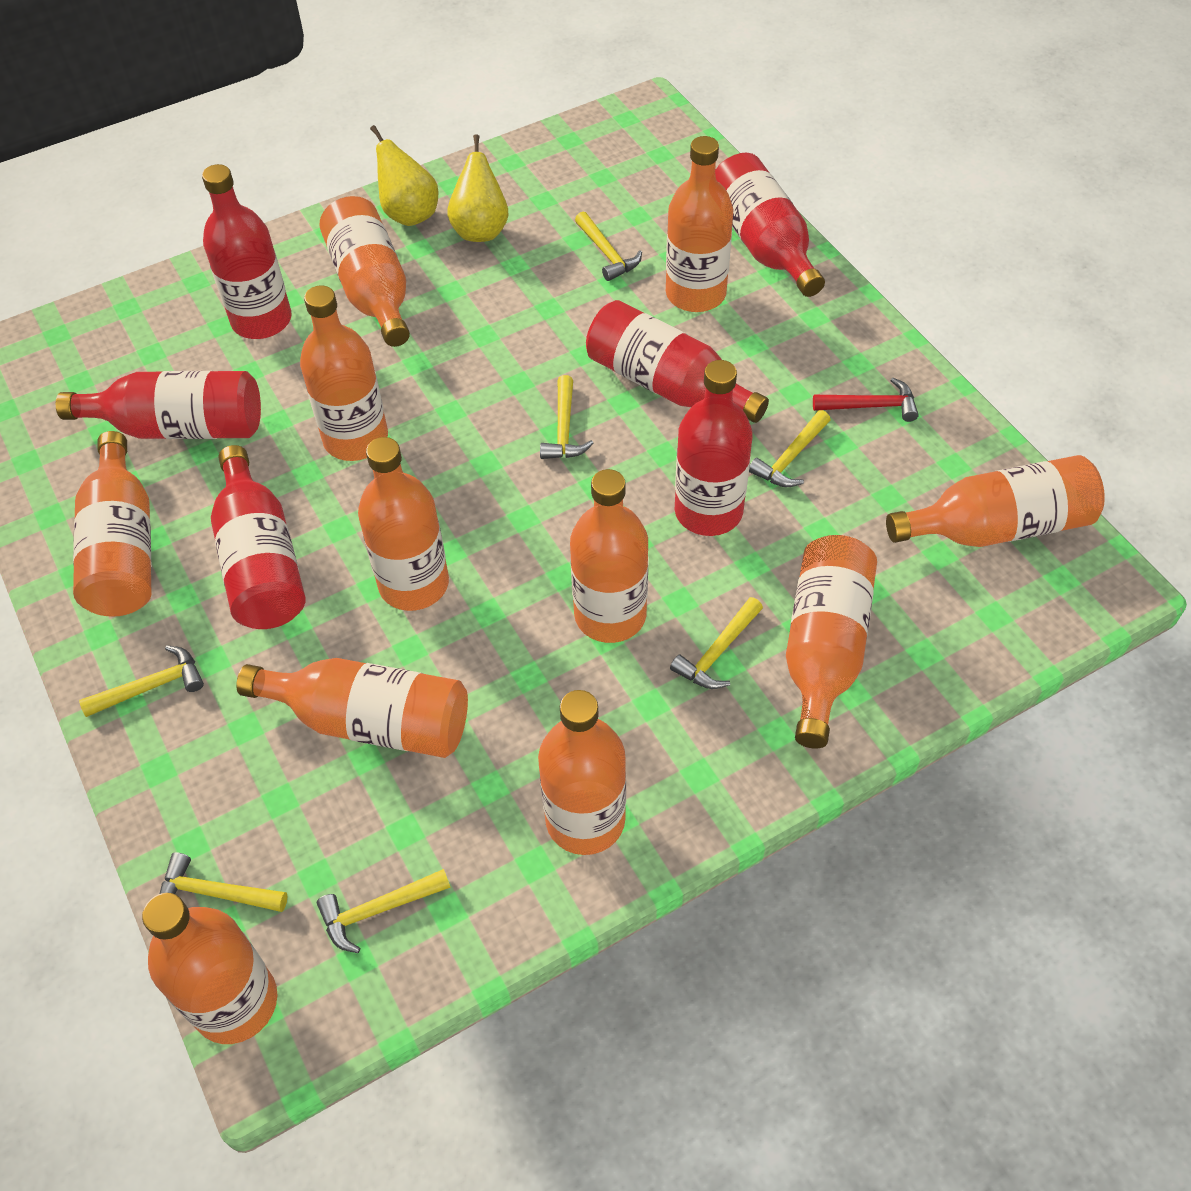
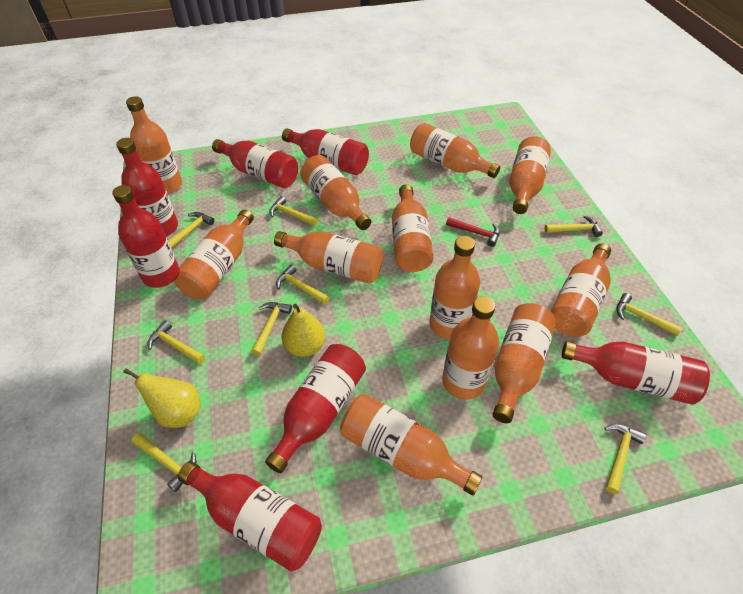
orange bottle: [73,431,152,617] [142,893,277,1044] [236,658,468,758] [300,285,388,461] [320,196,410,347] [358,437,449,611] [538,690,626,855] [570,469,648,643] [666,136,734,312] [786,535,877,749] [886,455,1105,547] = 11 -> [126,96,182,194] [173,210,254,300] [274,231,383,284] [300,155,371,230] [340,394,482,495] [392,184,433,272] [410,123,500,178] [429,236,480,339] [442,296,499,399] [493,303,556,423] [509,136,551,214] [551,243,611,337] = 12
red bottle: [56,371,261,439] [202,164,292,339] [211,445,306,629] [586,300,769,423] [674,360,753,536] [715,153,825,297] = 6 -> [112,185,179,288] [116,138,178,237] [178,461,322,571] [212,139,298,188] [265,344,366,473] [282,128,369,175] [562,341,710,405] = 7
yellow hammer: [79,645,204,717] [160,852,288,912] [317,869,450,953] [540,375,594,459] [575,212,642,281] [670,597,763,689] [749,410,830,487] = 7 -> [131,433,196,492] [148,320,205,364] [168,212,215,248] [251,302,292,356] [269,196,318,227] [276,265,329,305] [544,215,603,237] [605,424,646,494] [616,293,682,336] = 9

